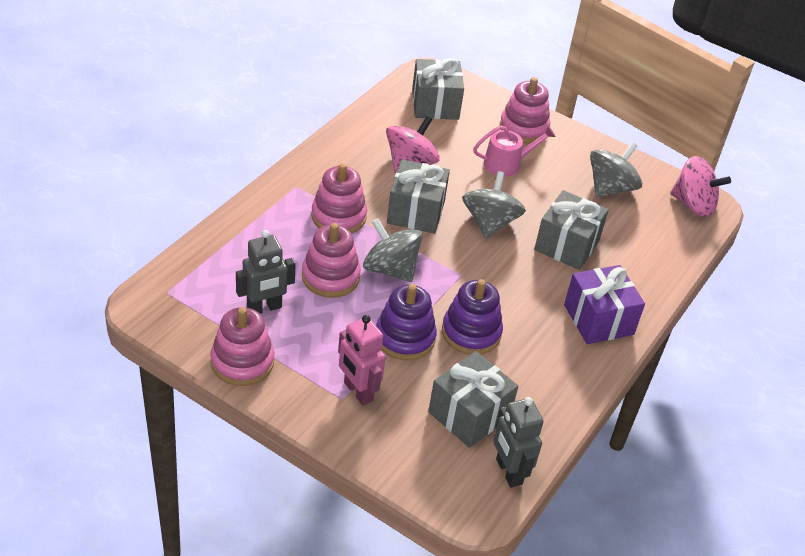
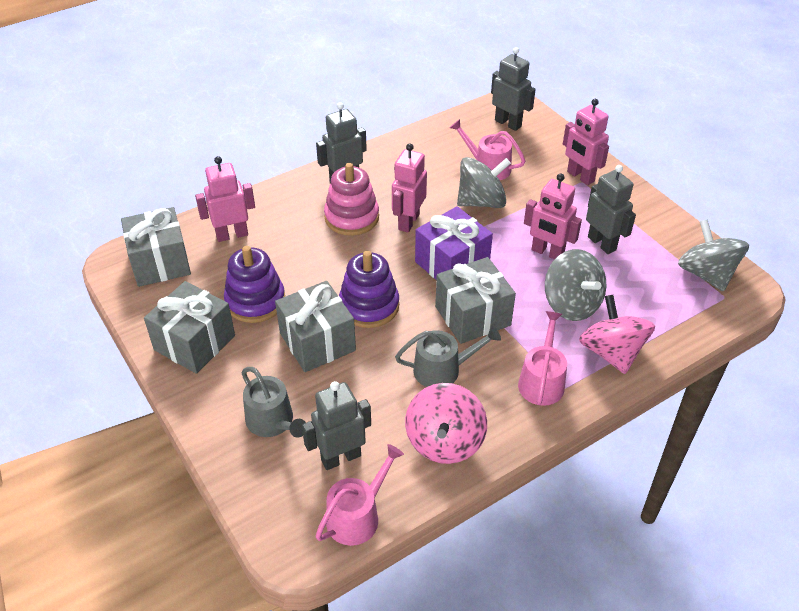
grey robot: [236,230,296,313] [493,397,544,488] = 2 -> [302,381,371,470] [316,102,367,183] [491,47,536,131] [586,165,636,254] = 4
grey watering can: none = 0 -> [242,367,306,438] [395,326,501,387] = 2
pink robot: [338,315,385,406] = 1 -> [195,156,255,242] [392,143,427,233] [524,173,582,260] [563,99,609,185] = 4
pink stacking toy: [210,307,275,386] [302,223,361,298] [311,163,367,234] [500,77,550,144] = 4 -> [324,163,379,236] = 1
pink watering can: [473,126,556,176] = 1 -> [316,444,404,546] [450,119,525,180] [518,311,567,406] = 3

